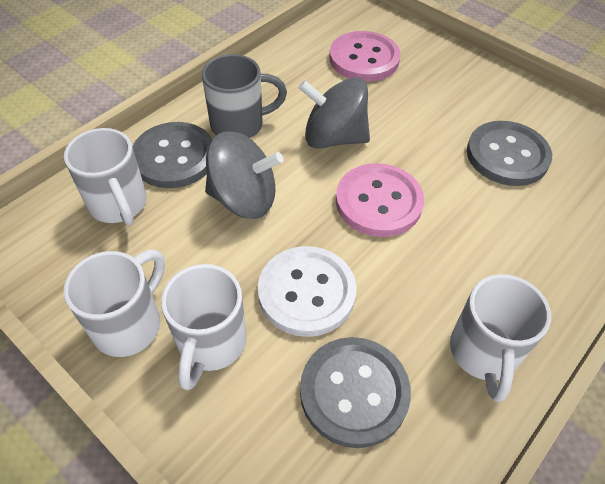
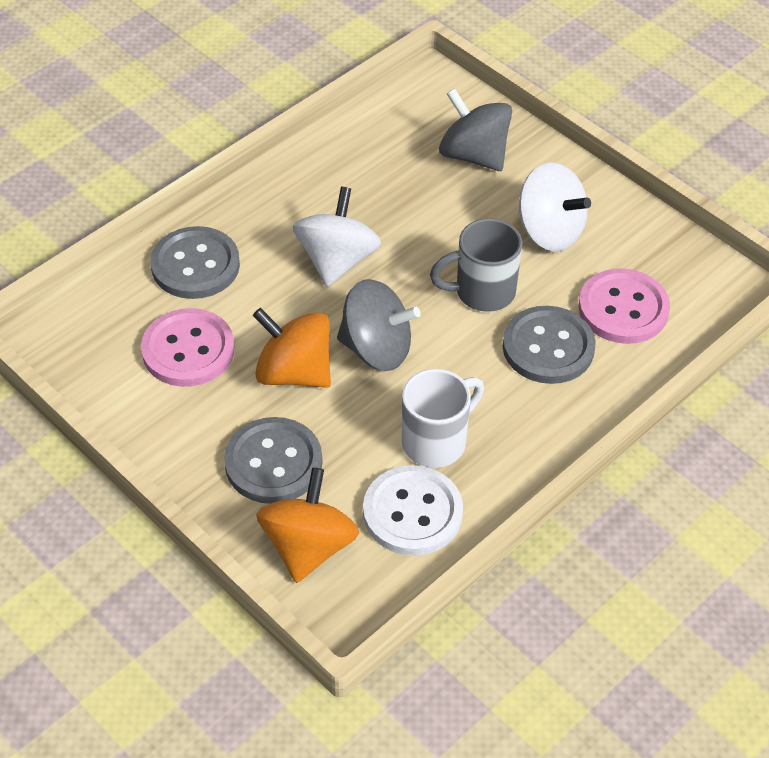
orange spinning top: none = 0 -> [253,308,331,388] [256,467,359,583] = 2
white mug: [64,128,147,226] [64,250,165,357] [161,264,247,390] [450,274,551,402] = 4 -> [402,369,484,468] = 1
white spinning top: none = 0 -> [293,187,381,287] [519,163,591,251] = 2

